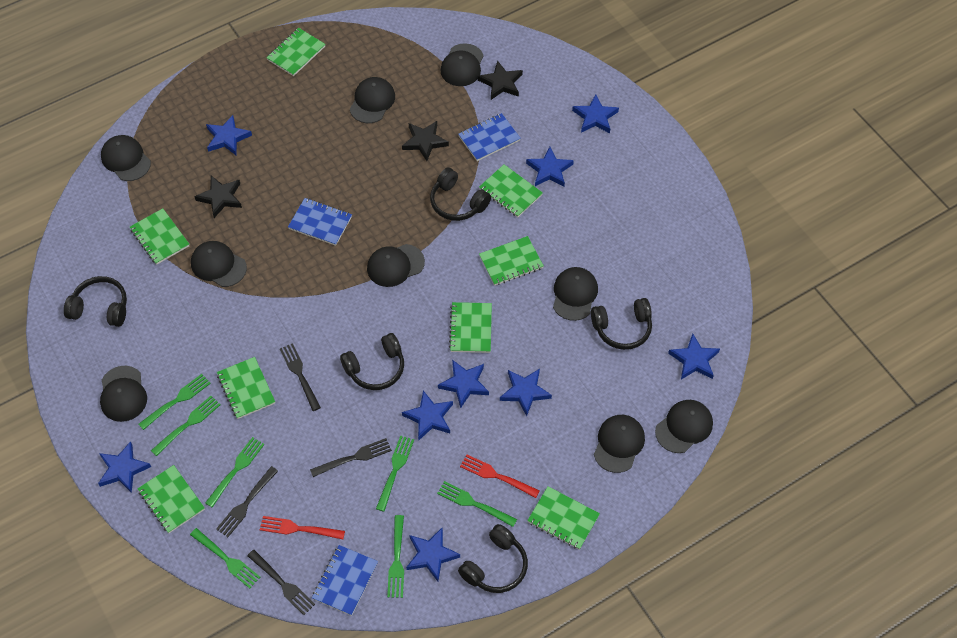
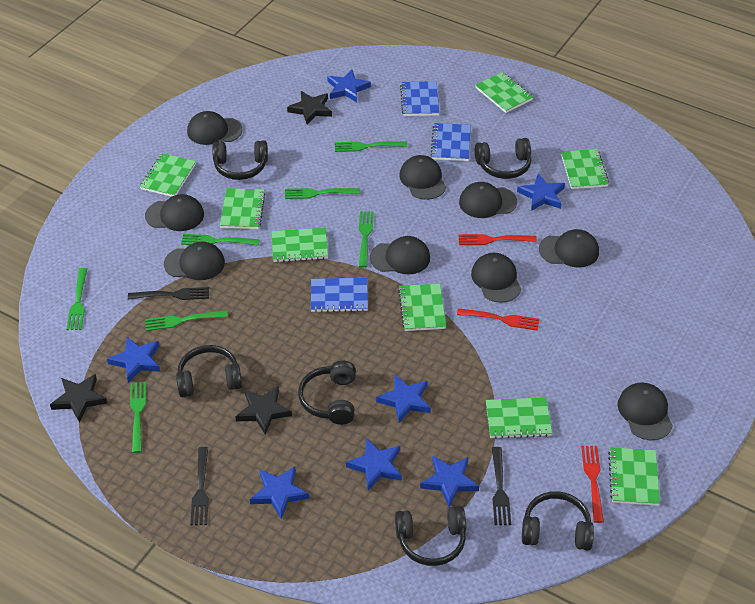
black fork: [216,466,278,537] [247,550,315,615] [280,343,321,411] [310,438,392,477] = 4 -> [128,287,209,300] [190,447,209,525] [492,447,511,525] = 3
black headphones: [64,276,127,327] [340,333,404,390] [430,168,491,221] [458,524,528,593] [591,298,652,350] = 5 -> [176,345,242,397] [212,140,268,180] [298,360,356,425] [395,506,466,566] [475,138,531,179] [522,491,594,551] = 6
blue star: [98,441,151,493] [206,115,252,155] [402,391,453,440] [406,528,460,581] [438,360,489,408] [500,369,552,416] [526,147,574,187] [572,94,619,133] [668,334,720,379] = 9 -> [107,337,160,383] [250,466,309,519] [327,69,371,102] [346,438,402,490] [376,374,431,423] [420,456,479,507] [517,173,565,211] = 7
red fork: [260,516,345,539] [460,454,540,498] = 2 -> [457,308,539,331] [459,234,537,245] [581,446,604,523] = 3

